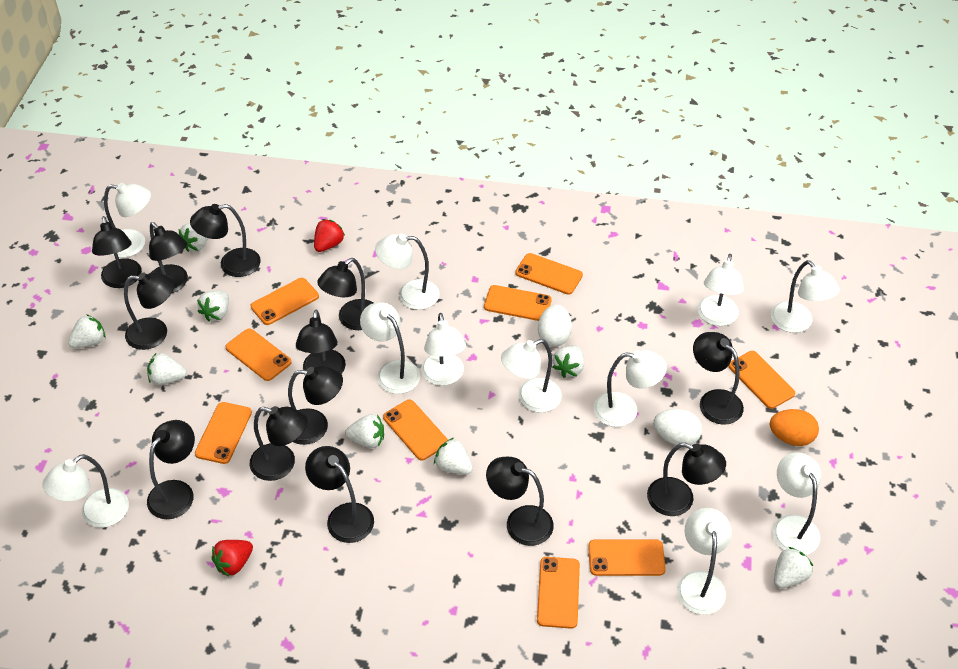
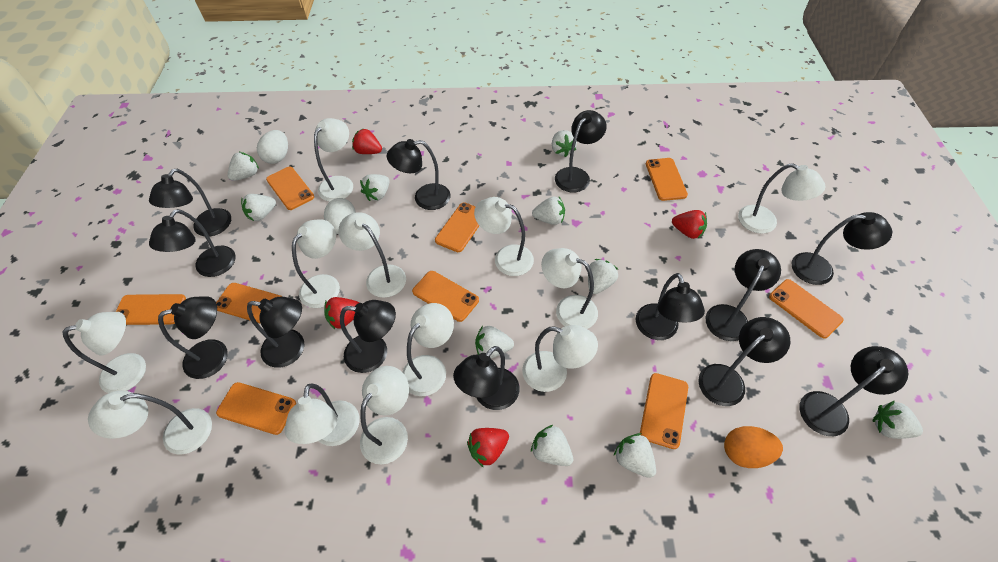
red strawberry: [211,540,253,577] [314,219,345,252] = 2 -> [324,297,360,329] [352,128,382,154] [467,428,509,468] [672,210,707,239] = 4
white lamp: [42,454,129,528] [104,183,151,258] [360,302,420,394] [375,234,440,310] [421,313,466,386] [501,339,562,413] [594,350,667,427] [677,508,732,615] [698,254,744,326] [771,260,840,333] [773,452,821,555] = 11 -> [62,312,146,393] [88,391,212,454] [285,383,360,446] [292,219,340,308] [314,118,353,202] [338,212,406,298] [360,366,409,465] [403,303,454,396] [474,197,534,276] [522,325,598,392] [541,248,598,329] [738,163,826,234] = 12
white strawberry: [68,314,105,348] [147,353,187,385] [179,223,208,252] [197,291,229,322] [345,414,384,448] [434,438,473,475] [553,346,584,378] [774,547,813,588] = 8 -> [228,152,259,181] [241,194,276,221] [360,174,390,201] [475,326,514,359] [531,425,573,466] [532,196,565,225] [552,130,577,157] [588,259,618,294] [614,433,656,478] [873,400,923,439] = 10

